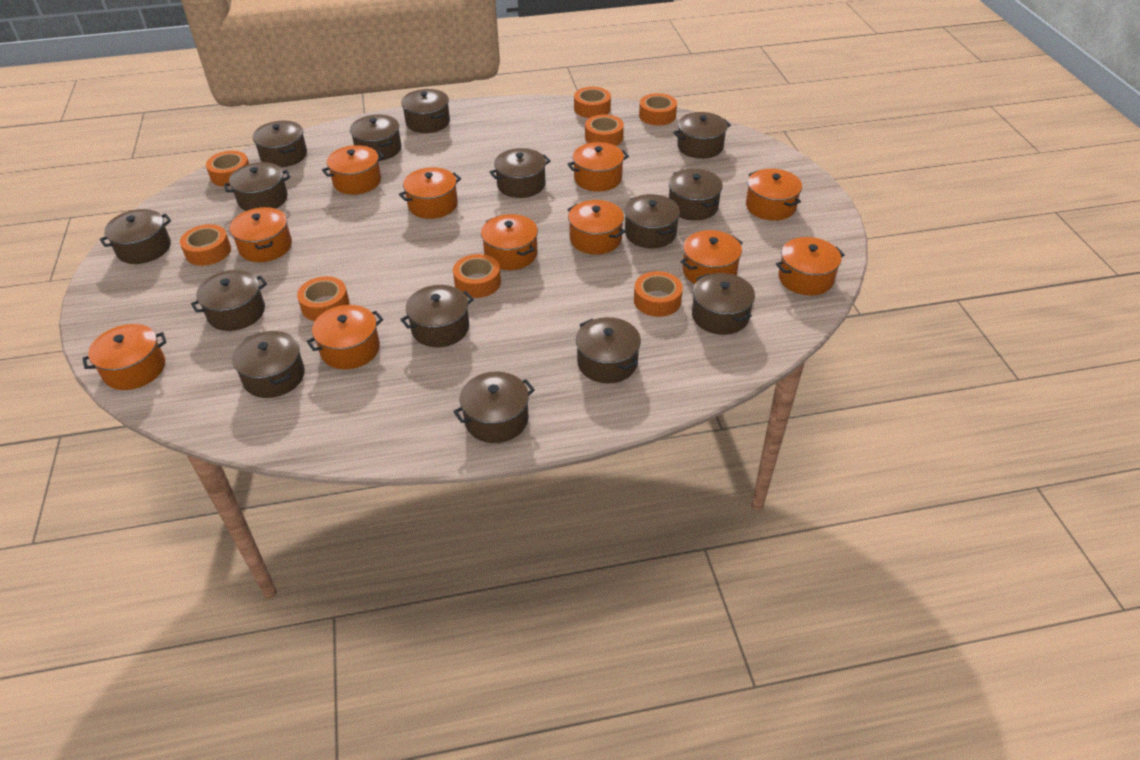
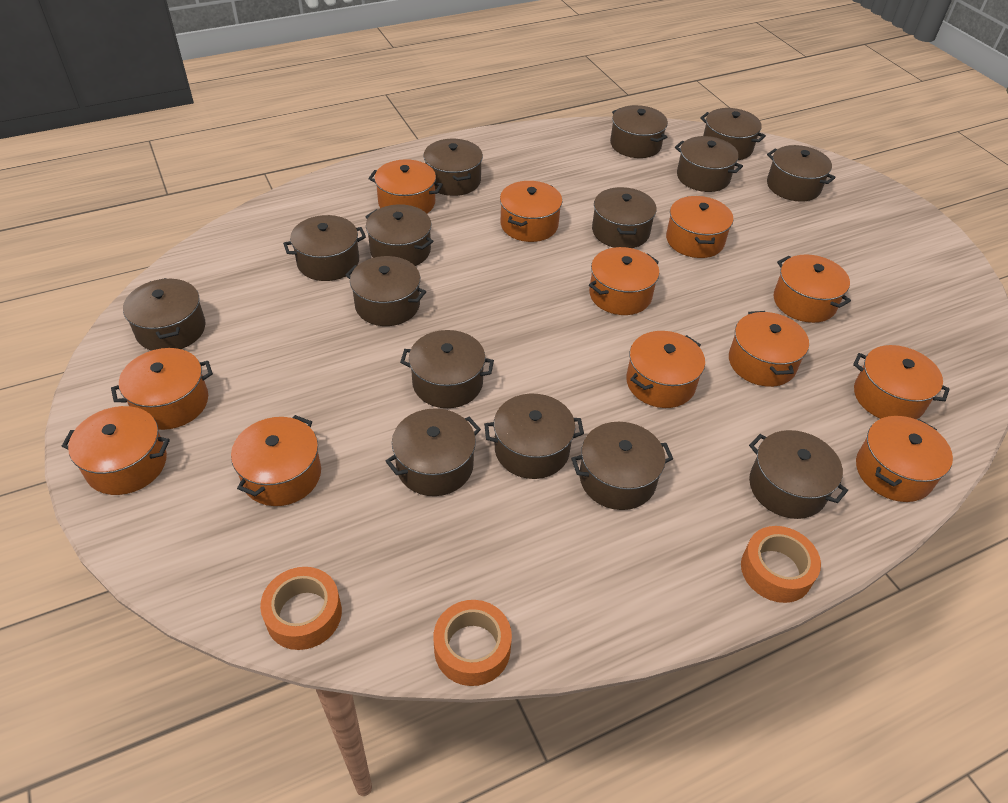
orange pot: [82,324,167,390] [230,207,292,262] [306,305,383,369] [322,145,384,195] [399,167,461,219] [481,214,538,270] [567,200,625,255] [568,142,629,192] [681,230,743,284] [746,169,802,221] [776,237,845,296] = 11 -> [62,406,170,495] [111,348,213,430] [231,415,321,506] [368,159,443,214] [500,181,562,242] [589,247,659,315] [626,331,705,408] [666,196,733,258] [729,311,809,387] [774,254,851,323] [853,345,950,419] [856,416,953,502] = 12
orange tape: [180,224,231,266] [206,151,249,187] [297,276,350,321] [453,254,501,298] [574,87,611,118] [585,114,624,146] [634,271,683,317] [639,93,677,126] = 8 -> [260,567,342,650] [434,600,512,686] [741,526,821,603] = 3

